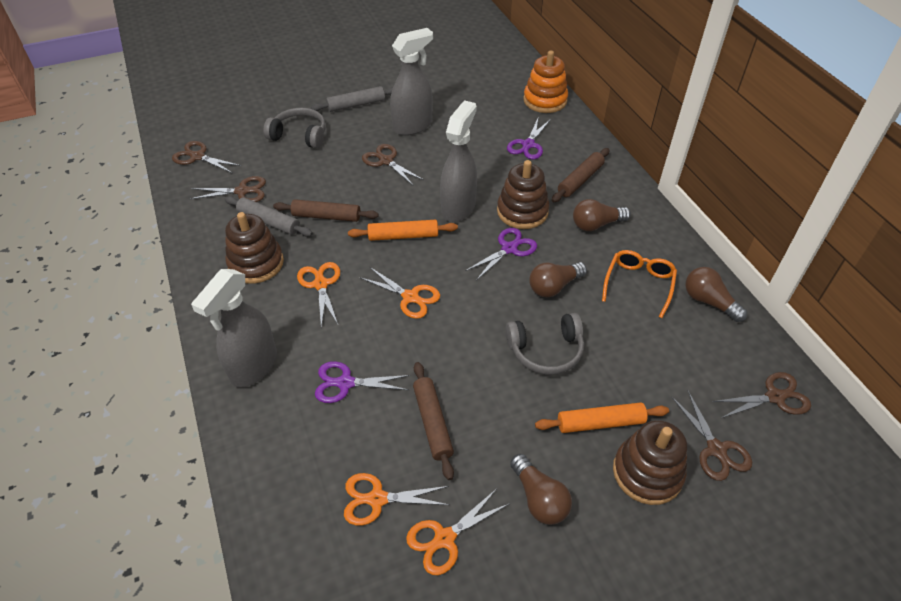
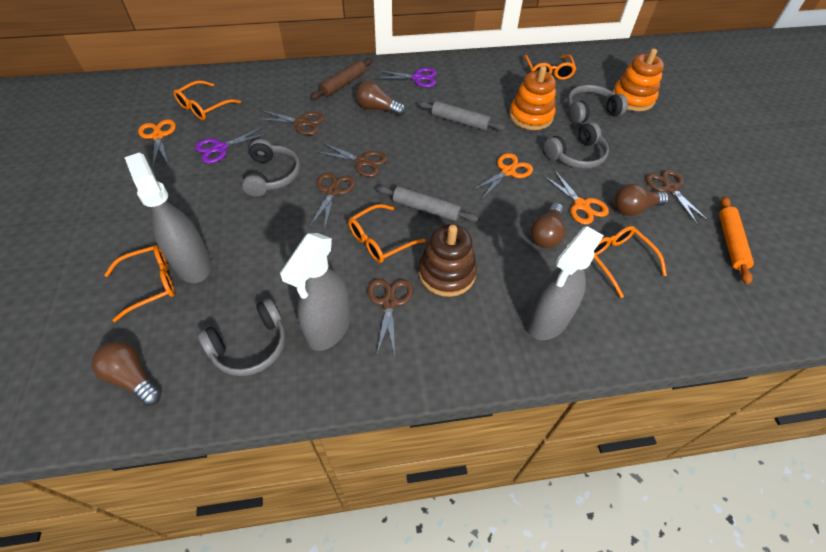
brown rolling pin: [273,199,379,222] [413,362,454,480] [552,148,609,202] = 3 -> [311,58,373,100] = 1
brown stacking toy: [225,212,284,284] [497,160,550,229] [613,420,687,505] = 3 -> [419,224,477,297] = 1
grey headphones: [264,108,326,148] [506,313,584,375] = 2 -> [197,299,286,376] [242,139,300,197] [544,122,609,169] [567,85,628,124] = 4
orange glasses: [602,250,677,318] = 1 -> [104,245,175,322] [173,80,241,120] [348,204,426,263] [523,54,576,80] [594,226,667,298] = 5
orange rolling pin: [348,220,458,241] [535,402,669,433] = 2 -> [719,197,754,284] = 1
orange scissors: [297,262,340,328] [344,473,449,526] [361,267,440,319] [406,489,510,575] = 4 -> [138,119,176,166] [471,153,533,199] [543,170,609,225] = 3
orange stacking toy: [523,51,568,113] = 1 -> [509,66,556,130] [612,48,664,111] = 2
purple scissors: [315,361,410,403] [465,228,537,280] [507,116,551,159] = 3 -> [195,127,267,164] [375,68,437,87] = 2

